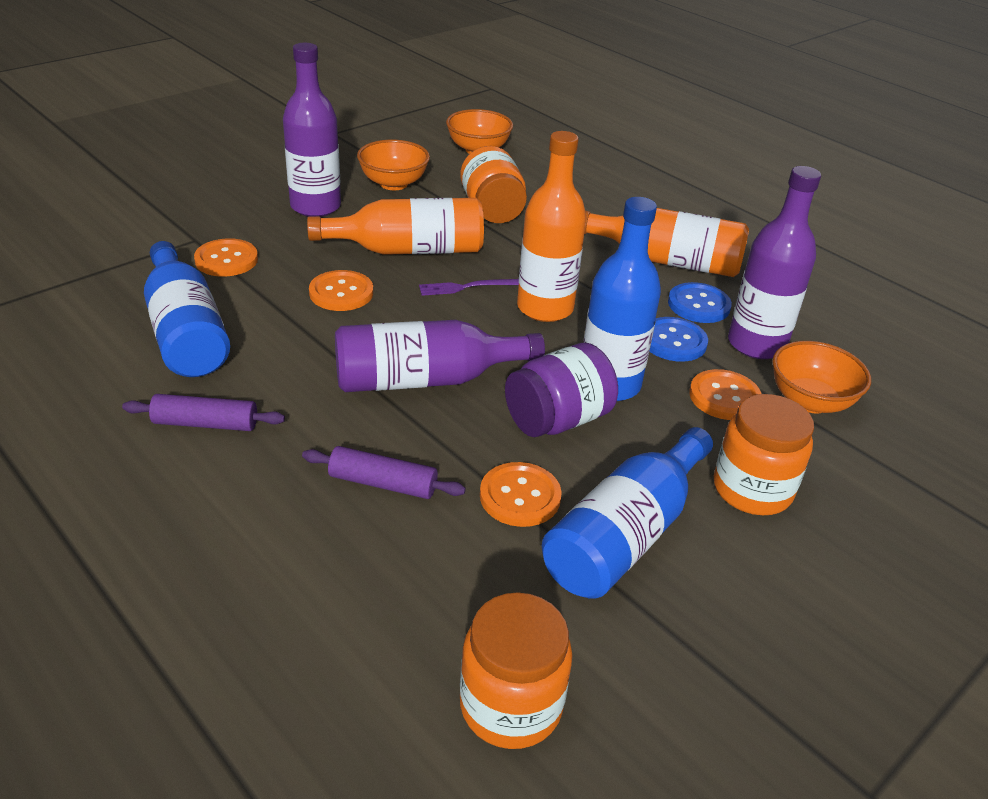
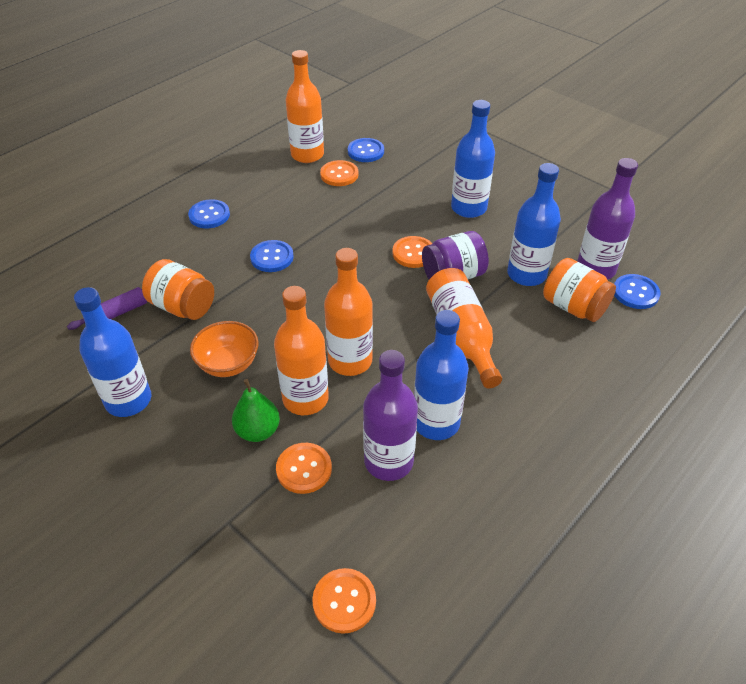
blue bottle: [144,241,230,377] [542,427,713,598] [583,197,661,401] = 3 -> [74,287,151,417] [414,310,469,440] [451,100,495,218] [507,163,561,286] = 4
blue button: [649,317,708,362] [668,282,732,323] = 2 -> [188,199,230,228] [250,240,294,272] [348,138,384,162] [614,274,661,309] = 4
green pear: none = 0 -> [232,379,280,442] = 1
orange bottle: [307,198,484,255] [517,131,586,322] [584,208,749,277] = 3 -> [274,286,329,415] [286,50,324,163] [324,248,373,376] [426,268,502,389] = 4
orange bowl: [357,140,430,190] [446,109,513,154] [772,341,871,413] = 3 -> [190,321,259,377] = 1
orange jar: [460,146,527,223] [460,592,573,749] [714,394,814,515] = 3 -> [142,259,214,320] [543,258,616,322] = 2
purple bottle: [283,43,341,217] [335,320,545,392] [728,166,821,359] = 3 -> [363,350,418,481] [577,158,638,280] = 2
purple fork: [419,279,519,296] = 1 -> none = 0
purple rolling pin: [122,394,285,431] [302,446,466,499] = 2 -> [67,287,147,330] = 1

